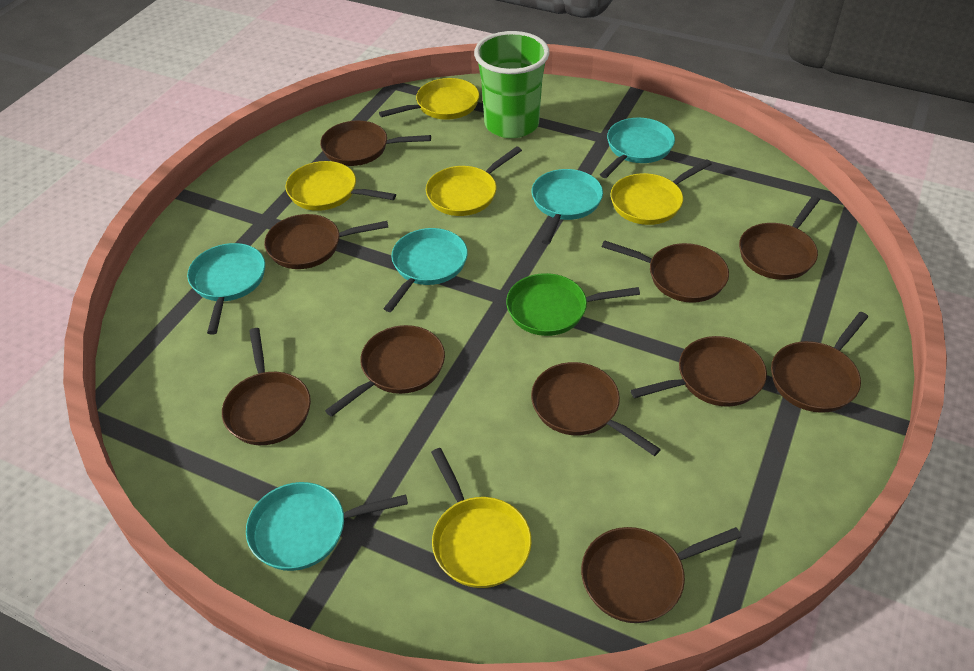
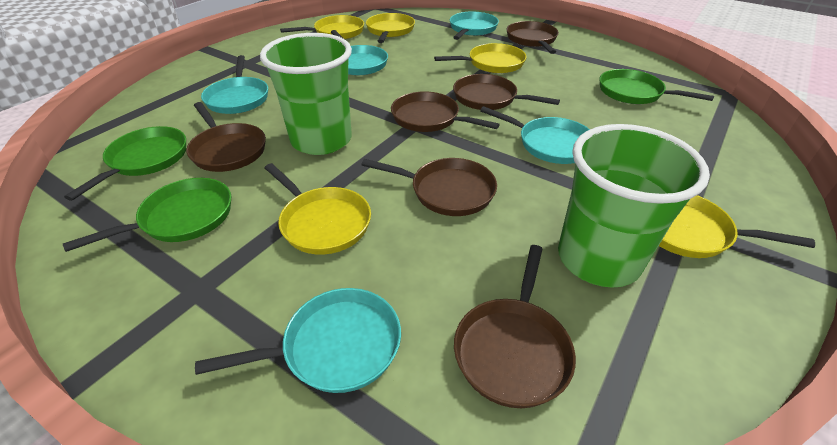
brown pan: [222,328,311,445] [264,214,388,269] [320,120,431,166] [325,325,445,417] [531,362,661,456] [581,527,742,623] [602,240,729,303] [630,336,767,407] [739,196,820,280] [771,312,868,413] = 10 -> [186,102,266,172] [361,158,497,216] [391,91,500,132] [453,74,560,110] [454,245,576,408] [507,21,559,54] = 6
green cup: [474,31,549,138] = 1 -> [260,33,352,155] [558,124,710,288] = 2
green pan: [506,273,640,336] = 1 -> [63,178,231,252] [64,126,186,201] [600,69,714,104] = 3

